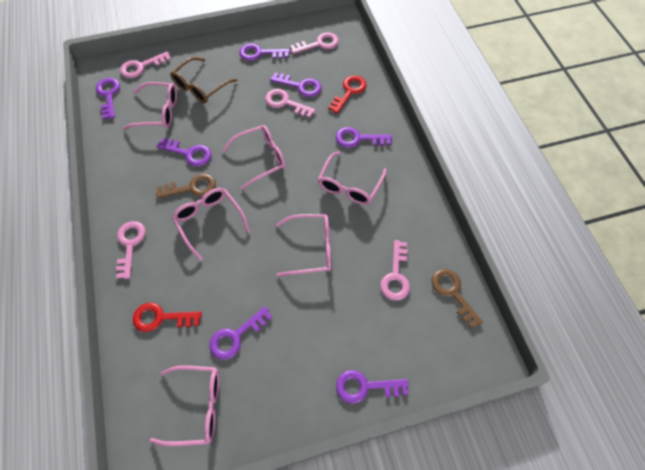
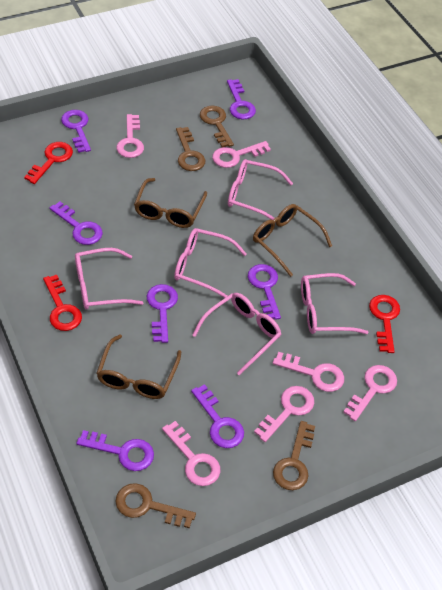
brown glasses: [170,57,238,103] = 1 -> [96,335,181,399] [134,178,207,228] [253,204,332,277] = 3
brown key: [156,174,216,198] [432,269,483,328] = 2 -> [115,483,196,528] [176,127,205,171] [200,105,234,147] [273,421,315,490] = 4
pink glasses: [123,82,177,130] [150,365,220,446] [172,188,250,261] [222,125,286,190] [276,214,331,277] [318,151,387,205] = 6 -> [75,248,143,310] [174,228,247,298] [192,293,281,375] [228,159,293,223] [301,273,369,334] = 5
pink key: [116,221,146,279] [120,52,171,78] [265,89,316,118] [290,32,339,54] [380,240,410,300] = 5 -> [116,114,144,158] [162,421,220,486] [212,141,271,168] [254,386,314,442] [273,352,344,392] [343,365,397,421] = 6
red key: [133,303,202,332] [329,75,367,114] = 2 -> [24,142,73,184] [43,275,82,331] [369,295,400,353] = 3

